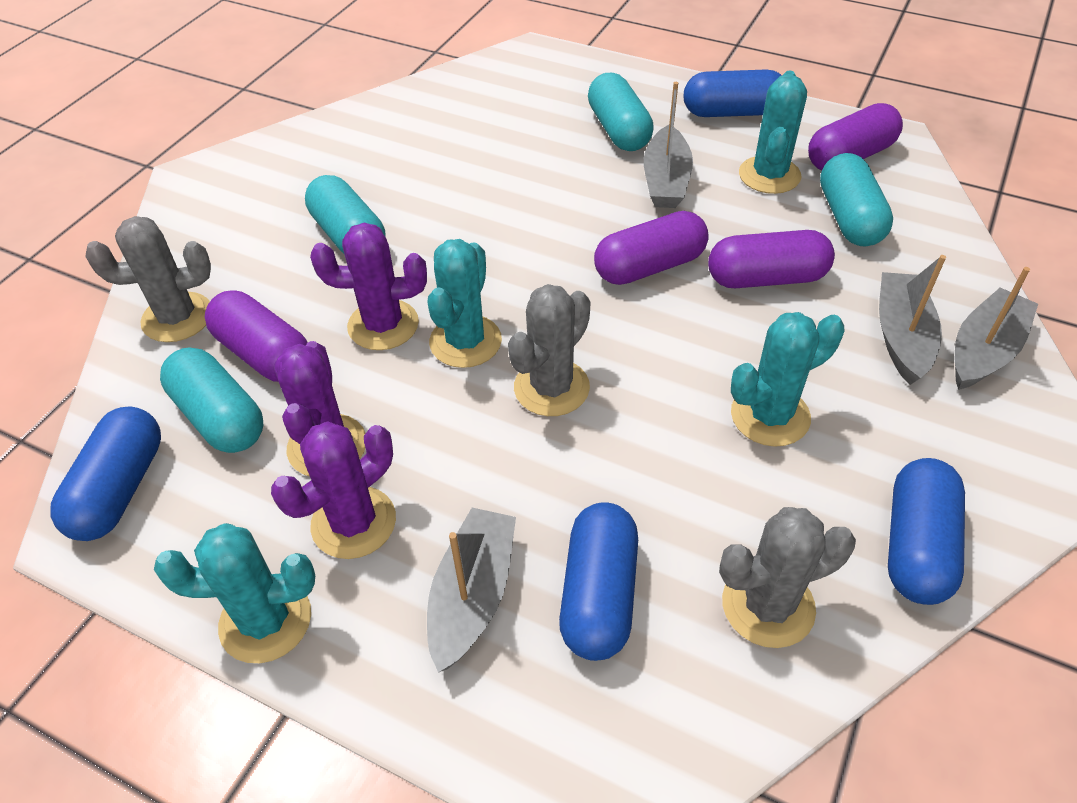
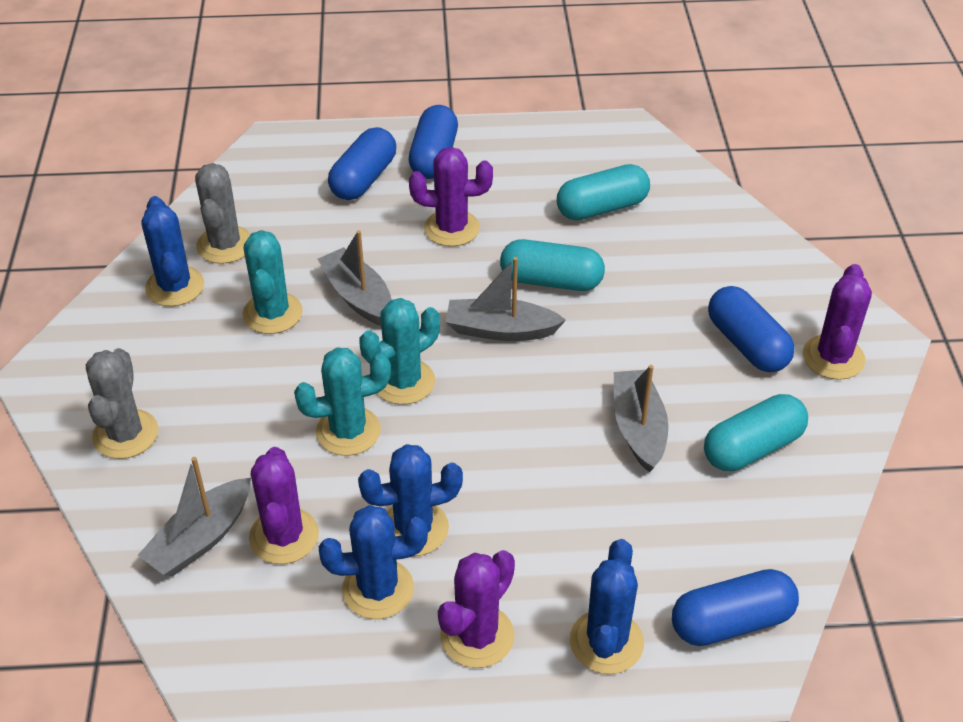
blue cactus: none = 0 -> [142,196,204,306] [319,505,428,619] [358,444,463,556] [570,539,644,674] = 4
grey cactus: [85,216,211,342] [508,284,590,416] [719,507,856,648] = 3 -> [86,348,158,459] [195,163,251,264] = 2
purple cactus: [271,421,396,559] [274,341,366,477] [310,223,427,350] = 3 -> [249,447,319,564] [409,147,493,247] [438,550,515,668] [803,264,872,380] = 4
purple capsule: [205,290,308,382] [594,211,709,285] [708,230,835,288] [808,103,903,171] = 4 -> none = 0
turquoise cactus: [154,523,315,663] [428,239,502,368] [731,312,844,447] [739,71,807,194] = 4 -> [242,230,303,334] [294,347,391,456] [359,298,440,405] = 3
turquoise capsule: [160,347,263,453] [305,175,385,254] [588,73,654,151] [820,153,893,246] = 4 -> [500,239,605,291] [557,164,650,220] [704,394,808,471] = 3

